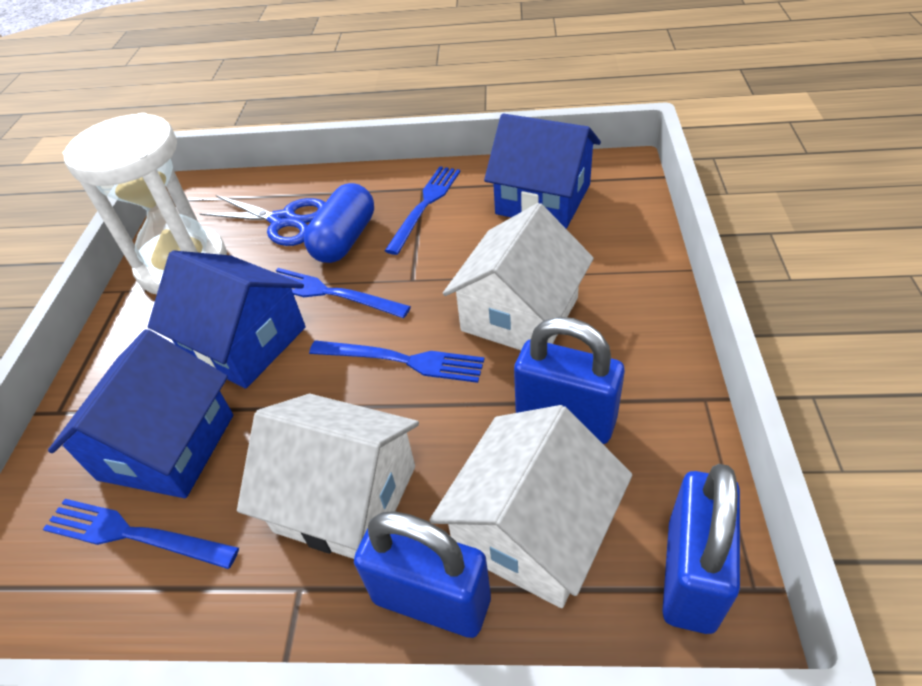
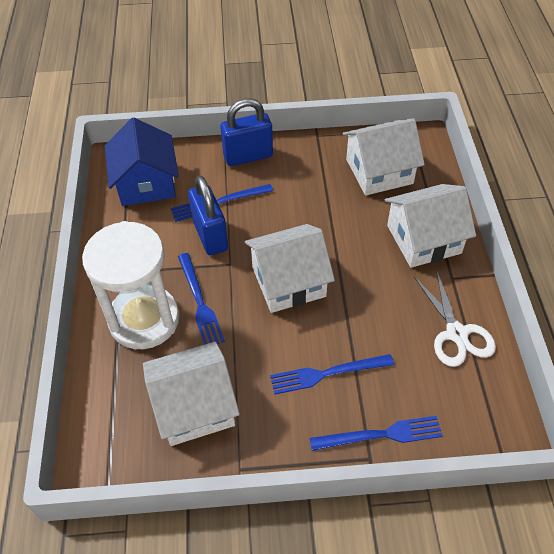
blue capsule: [304,183,374,263] = 1 -> none = 0
blue house: [48,329,233,498] [148,250,306,388] [484,113,601,229] = 3 -> [105,118,179,206] = 1
blue padlock: [354,511,491,638] [514,317,625,444] [662,464,740,634] = 3 -> [188,175,228,255] [220,98,273,166] = 2
blue scissors: [200,195,325,246] = 1 -> none = 0
white house: [237,394,419,559] [430,405,632,608] [443,203,594,350] = 3 -> [143,342,240,446] [245,224,335,313] [343,118,425,195] [385,184,476,268] = 4
white scissors: none = 0 -> [414,269,496,367] = 1

